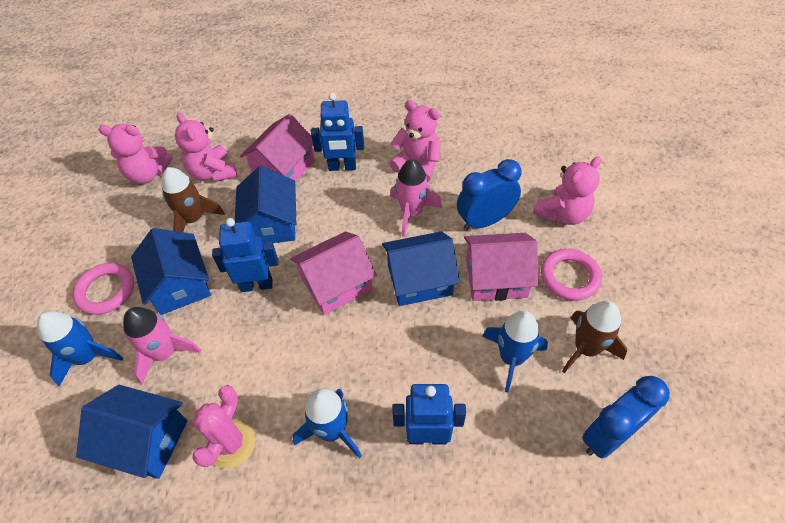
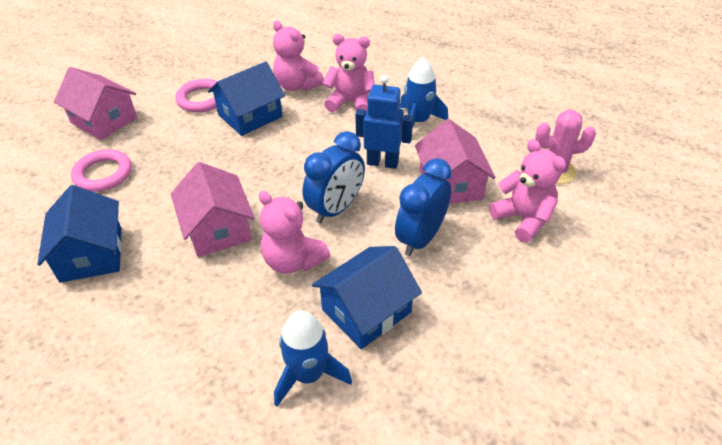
blue house: [76,385,187,479] [131,228,211,315] [235,166,296,243] [382,231,460,306] = 4 -> [37,185,122,283] [208,62,285,136] [312,246,422,349] = 3
blue robot: [212,218,278,292] [311,93,364,171] [393,384,466,444] = 3 -> [355,75,413,169] = 1
blue rocket: [37,311,123,386] [293,389,362,459] [482,311,548,393] = 3 -> [274,311,352,407] [400,57,448,129] = 2
brown rocket: [161,167,225,232] [562,301,627,373] = 2 -> none = 0
pink rocket: [123,307,201,384] [390,159,442,237] = 2 -> none = 0

